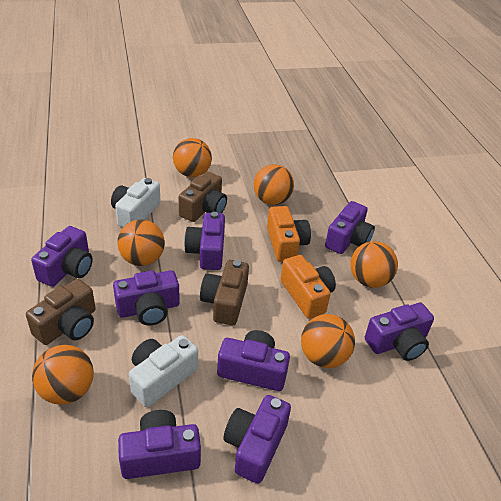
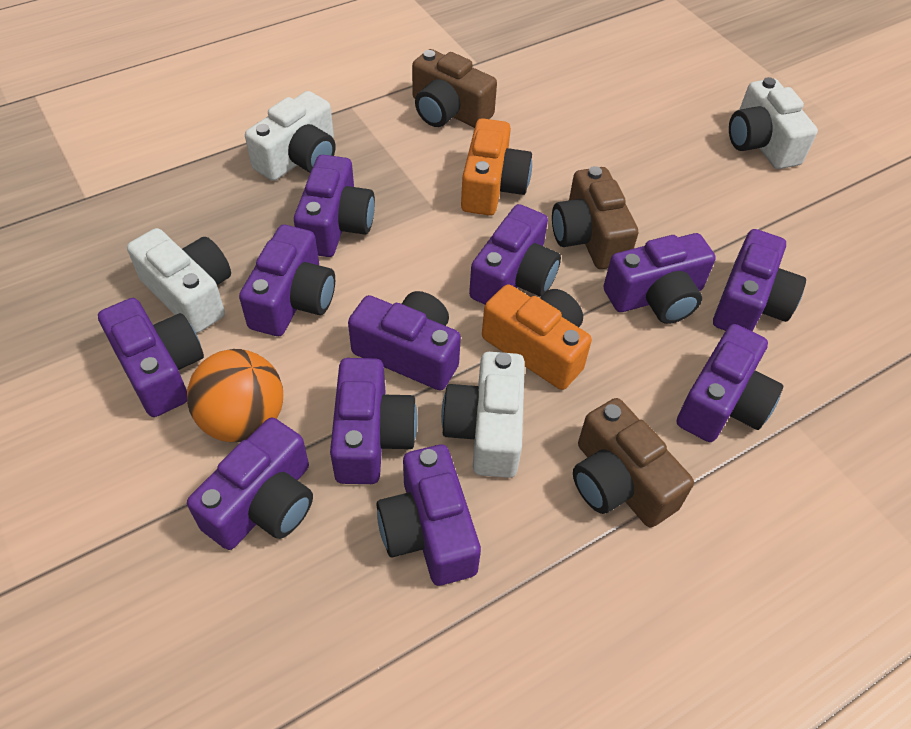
orange ball: [32,345,94,405] [117,220,165,266] [173,138,212,177] [254,164,294,205] [301,314,355,368] [350,241,398,288] = 6 -> [187,349,283,442] = 1
purple camera: [31,226,93,287] [113,270,180,325] [118,410,201,479] [184,212,225,270] [217,330,290,391] [224,395,291,484] [325,201,375,254] [365,303,434,361] = 8 -> [98,298,204,417] [187,418,313,550] [239,225,335,336] [294,155,375,257] [330,358,418,484] [348,291,461,390] [377,445,481,586] [469,204,561,304] [604,233,716,324] [677,324,783,442] [713,229,806,332] = 11
white camera: [111,178,161,227] [129,335,198,407] = 2 -> [127,228,231,333] [245,91,336,181] [441,352,525,478] [729,77,818,169] = 4

